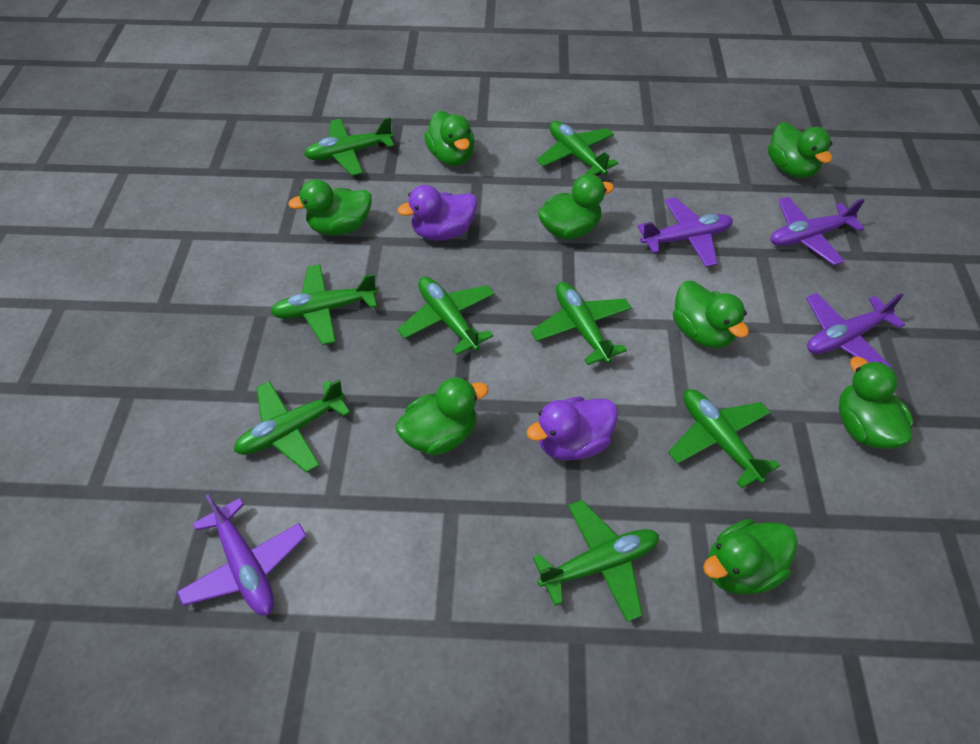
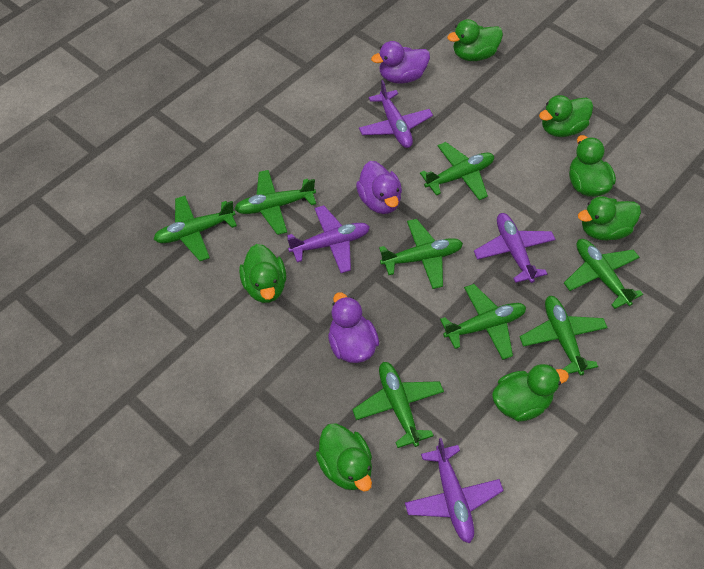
green duck: [288,179,372,236] [395,377,489,456] [424,110,475,166] [538,174,614,239] [673,281,749,348] [703,519,798,595] [768,122,832,178] [839,357,913,449] = 8 -> [239,244,286,303] [316,423,372,492] [447,19,503,61] [492,364,569,422] [539,95,593,137] [569,135,616,197] [578,196,641,240] = 7
purple duck: [398,185,477,241] [527,397,618,461] = 2 -> [328,292,379,363] [356,161,402,214] [371,41,430,84] = 3

